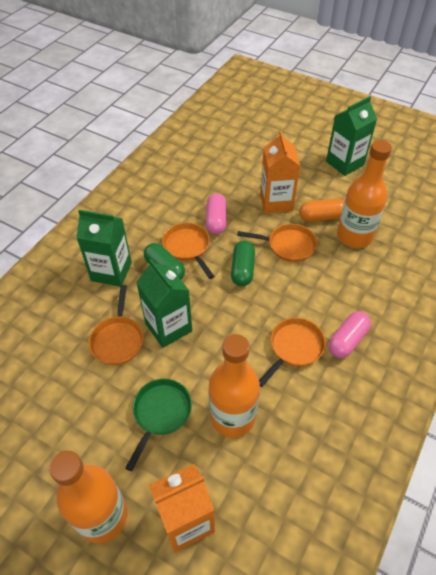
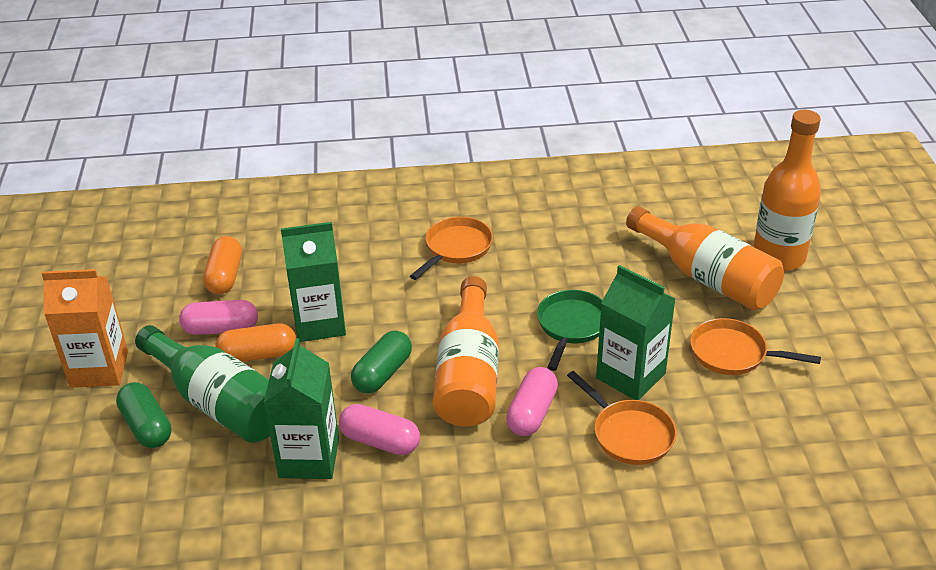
green bottle: none = 0 -> [135,325,270,443] = 1
orange capsule: [299,199,344,222] = 1 -> [203,236,242,294] [216,323,296,362] = 2
orange carton: [149,464,215,552] [260,131,300,213] = 2 -> [41,269,128,388] = 1
orange pan: [89,285,143,365] [162,223,214,279] [237,224,317,262] [259,318,326,387] = 4 -> [410,217,493,280] [567,371,677,465] [690,318,821,375] = 3
pink capsule: [206,194,227,235] [328,311,371,358] = 2 -> [179,300,258,335] [339,404,420,455] [506,367,558,436] = 3

